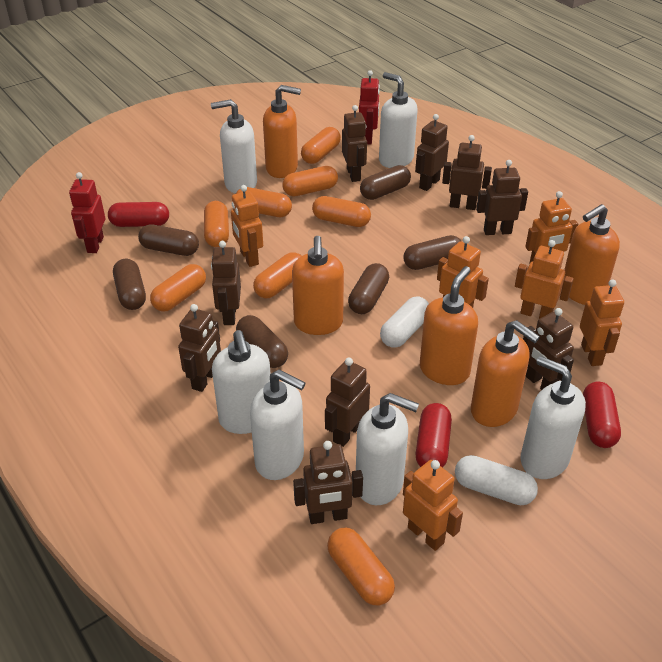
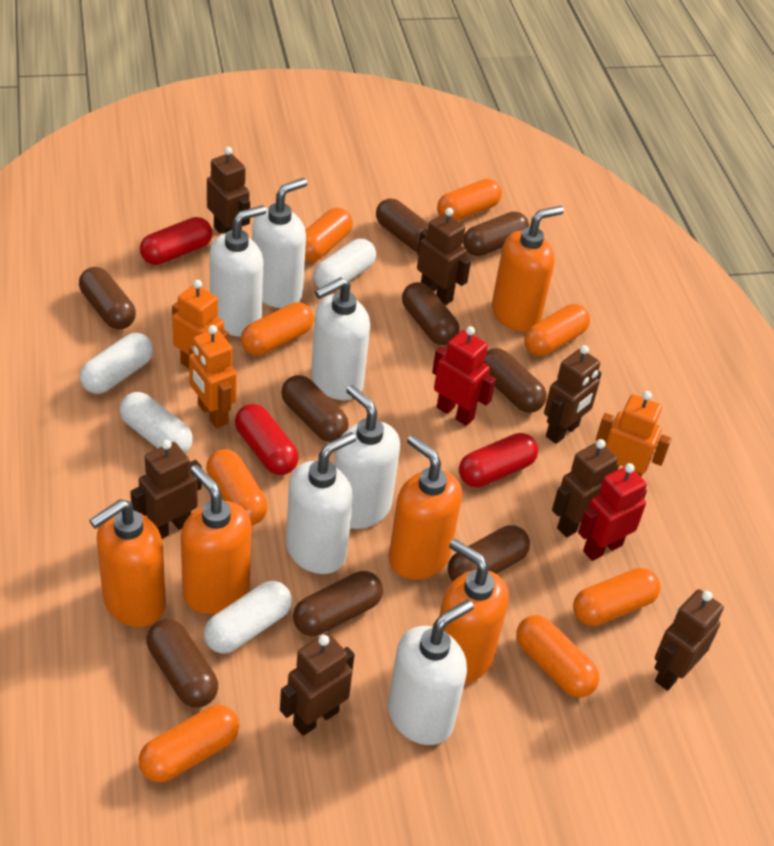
brown capsule: [113,259,146,310] [138,224,199,256] [236,315,288,368] [348,263,389,314] [360,165,411,200] [403,235,461,270] = 6 -> [79,267,136,329] [147,619,218,708] [281,375,349,442] [293,571,383,636] [376,198,429,252] [402,282,459,345] [448,525,530,581] [463,211,529,256] [484,348,547,413] = 9
brown robot: [178,304,221,392] [211,241,241,325] [293,441,363,524] [325,358,370,447] [342,105,367,182] [415,114,449,191] [442,135,492,210] [476,160,528,235] [523,308,574,390] = 9 -> [130,439,202,539] [207,147,250,234] [280,633,355,736] [417,208,471,305] [544,345,602,444] [552,439,618,538] [654,589,724,691] = 7
orange robot: [231,185,263,267] [403,460,463,551] [437,236,489,308] [515,240,574,319] [525,191,578,264] [580,279,624,366] = 6 -> [172,280,229,369] [189,325,237,428] [596,391,671,477] = 3
white capsule: [380,297,429,348] [455,455,538,505] = 2 -> [80,333,153,394] [120,392,193,453] [204,581,292,654] [313,239,376,290] = 4

